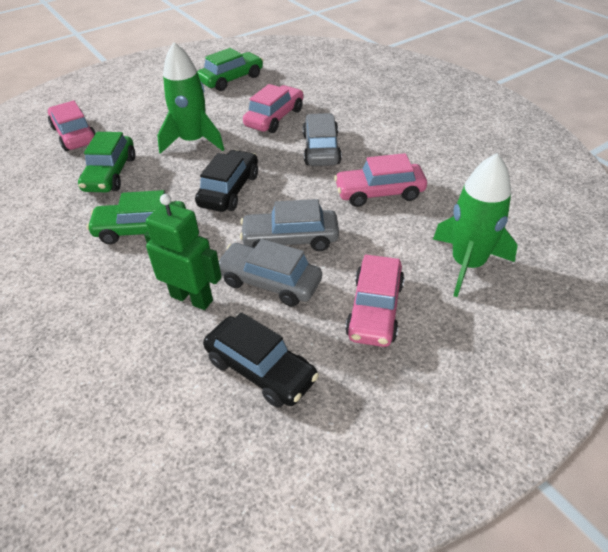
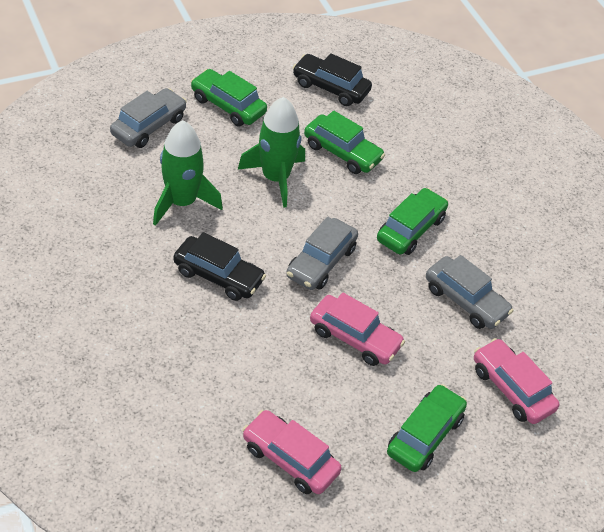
green car: [78,132,135,192] [86,190,186,244] [197,48,263,91] = 3 -> [191,69,267,126] [304,111,385,174] [377,188,448,255] [387,384,467,472] = 4
green robot: [144,194,222,310] = 1 -> none = 0
pink car: [48,101,96,151] [243,84,303,133] [334,153,427,207] [345,255,405,347] = 4 -> [242,410,342,494] [310,292,405,366] [474,338,559,424] = 3

